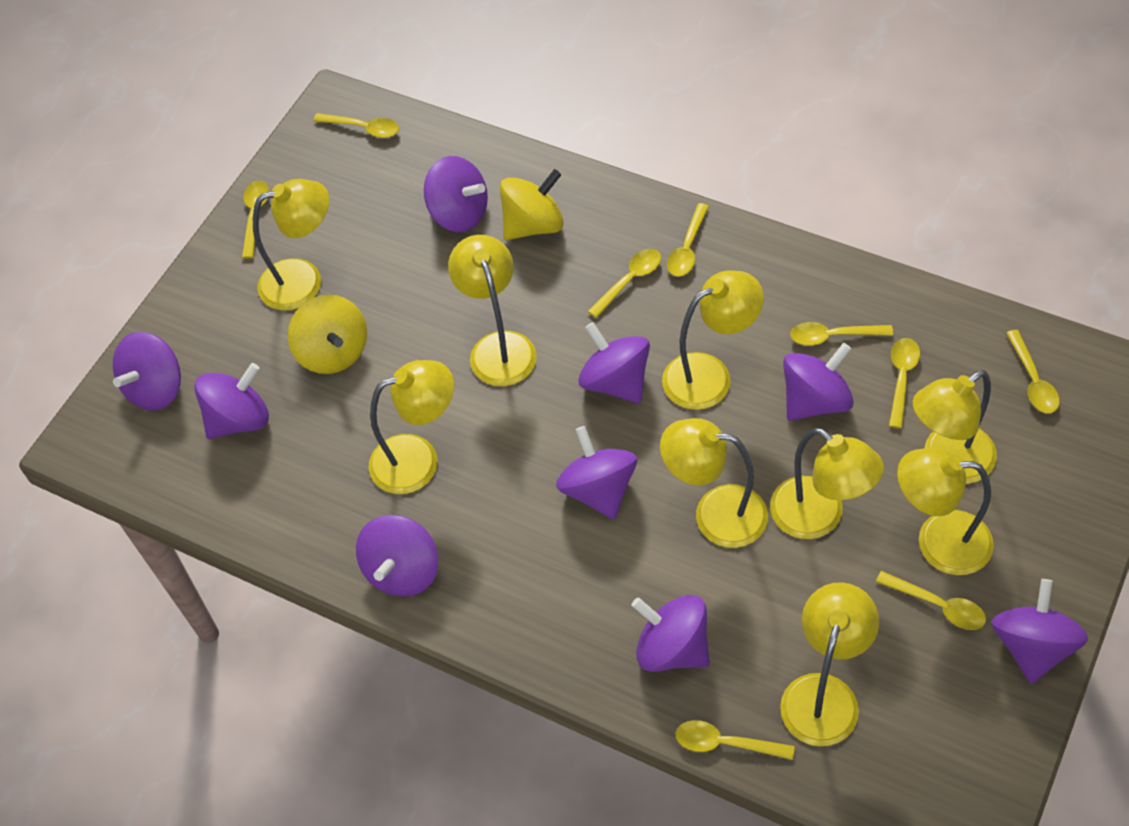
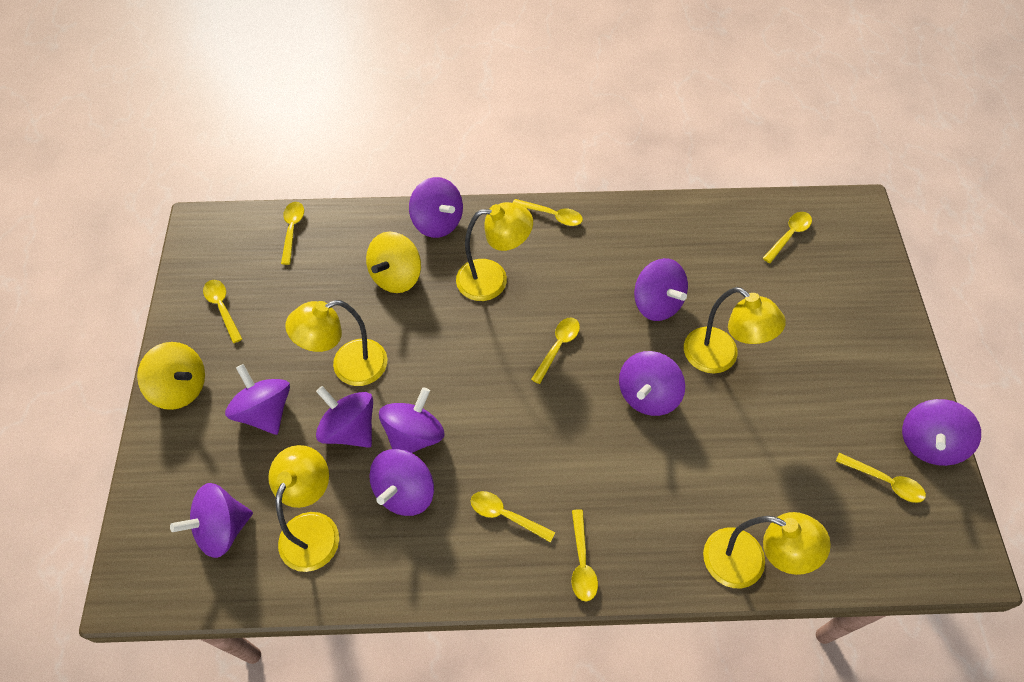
yellow lamp: [253,179,329,310] [369,360,454,494] [448,235,537,386] [660,418,768,548] [662,270,764,410] [770,428,884,539] [780,582,879,746] [897,448,994,575] [913,370,997,484] = 9 -> [268,445,339,572] [285,300,388,386] [456,202,533,301] [684,287,786,373] [703,512,831,588] = 5
yellow spoon: [242,180,269,259] [313,113,399,138] [588,249,661,318] [667,203,709,276] [676,720,794,760] [790,322,893,346] [876,571,986,630] [889,338,920,428] [1006,330,1060,414] = 9 -> [203,280,242,343] [281,202,304,265] [471,491,555,543] [513,199,583,226] [531,318,580,384] [572,509,598,602] [763,212,812,263] [836,453,926,503] = 8

